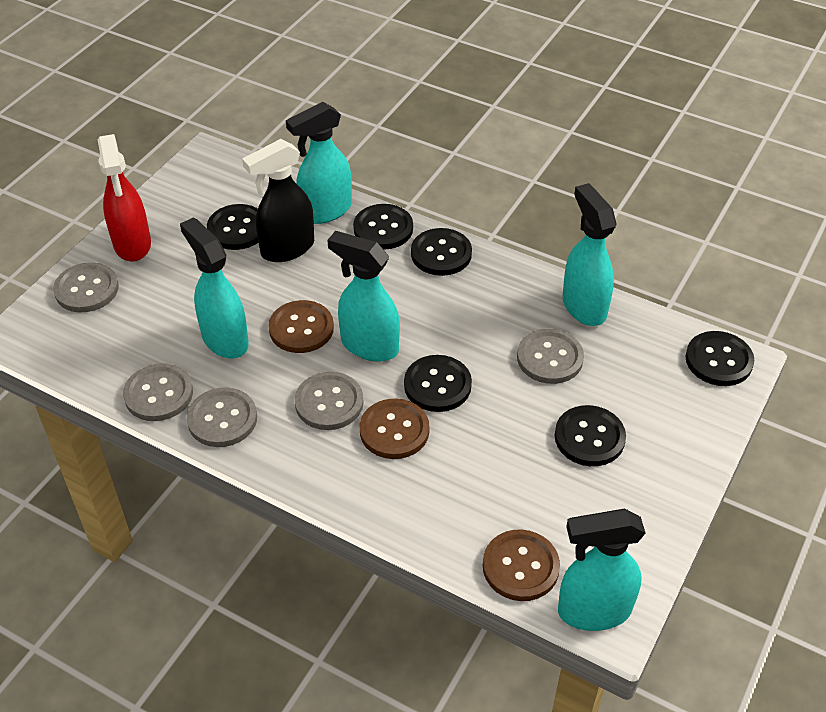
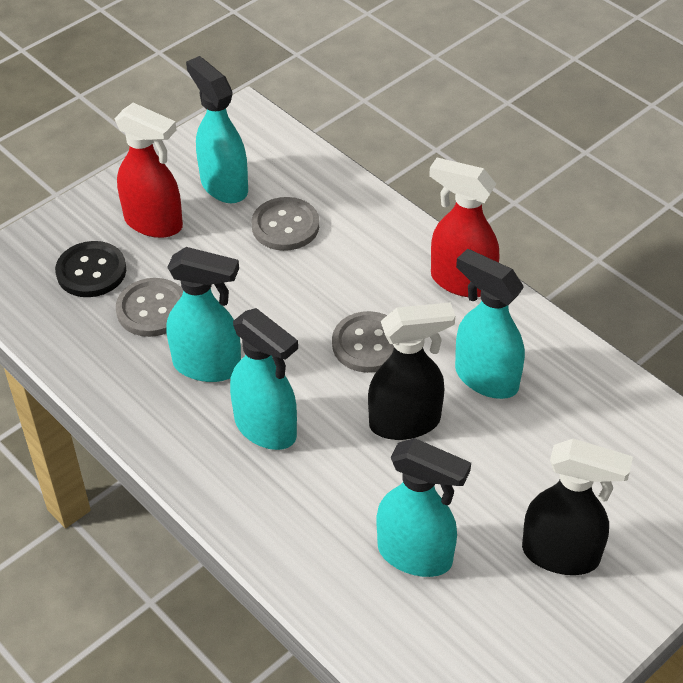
black button: [207,204,258,250] [353,204,413,250] [404,355,472,412] [411,228,472,276] [555,405,626,466] [686,331,754,386] = 6 -> [55,241,126,297] = 1
black spray bottle: [242,139,314,262] = 1 -> [368,302,455,440] [522,439,633,575] = 2
brown button: [268,300,334,353] [359,398,429,459] [483,529,560,601] = 3 -> none = 0
grey button: [53,262,119,313] [123,363,193,421] [187,387,257,447] [295,372,364,430] [517,329,584,384] = 5 -> [116,278,183,337] [252,197,319,251] [332,311,394,373] = 3
red spray bottle: [98,134,151,262] = 1 -> [114,103,183,238] [429,158,499,297] = 2

